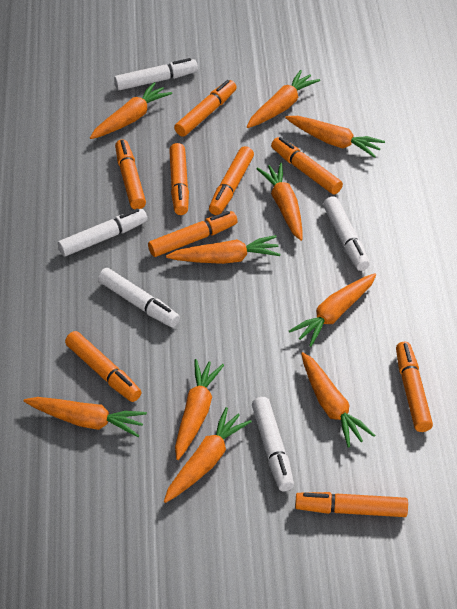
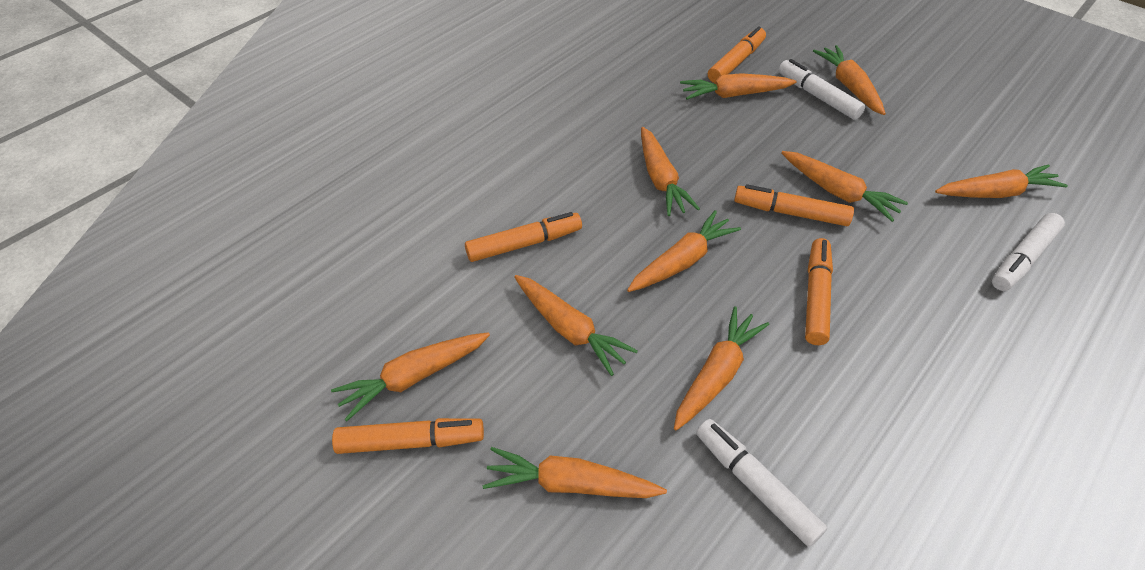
orange marker: [65,331,142,402] [115,139,146,209] [148,211,238,257] [169,143,189,215] [174,80,237,137] [209,146,254,215] [271,137,343,194] [295,492,408,517] [396,342,433,432] = 9 -> [332,418,484,454] [465,212,582,262] [708,26,766,83] [734,184,854,226] [805,238,833,345] = 5
white marker: [58,208,147,256] [98,268,180,327] [114,58,198,90] [252,397,294,492] [323,196,370,271] = 5 -> [696,419,827,547] [778,59,866,120] [992,213,1065,291] = 3

